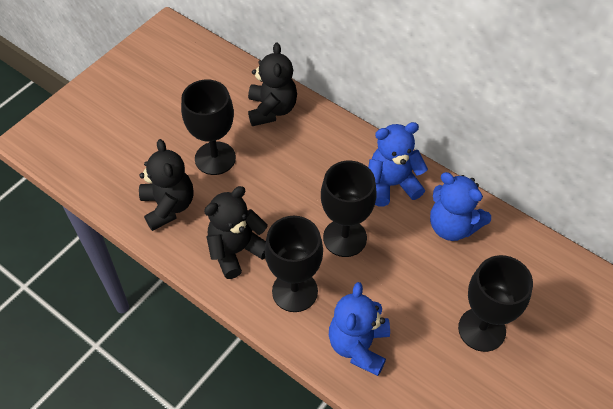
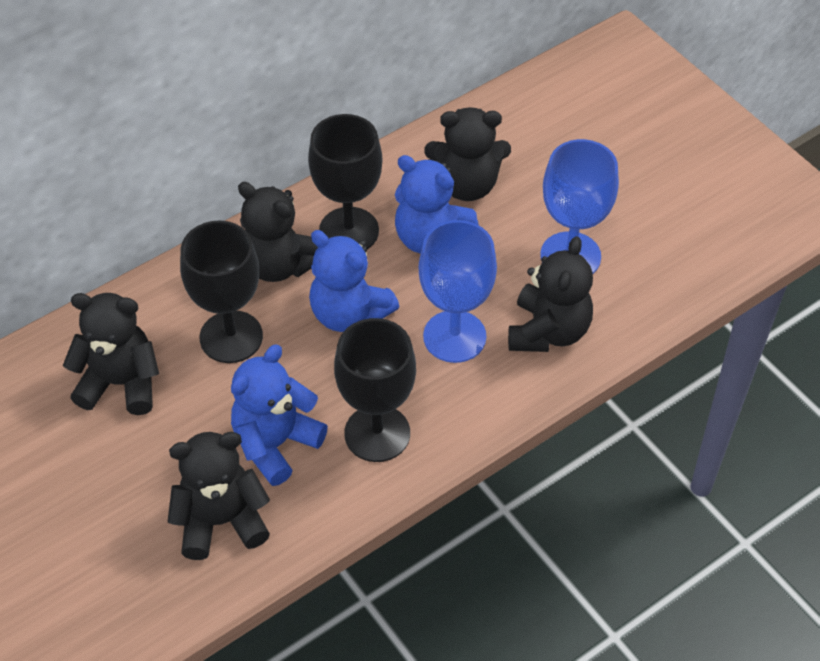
black goblet: [181,79,236,175] [265,216,323,312] [321,161,377,257] [458,255,533,352] = 4 -> [180,220,263,363] [308,114,382,249] [334,318,416,462] = 3
black teddy bear: [139,139,193,231] [204,186,268,279] [248,42,297,126] = 3 -> [63,293,159,415] [168,432,270,560] [238,182,318,282] [424,107,511,201] [508,236,593,352] = 5
blue goblet: none = 0 -> [419,220,497,363] [540,139,619,273] = 2

